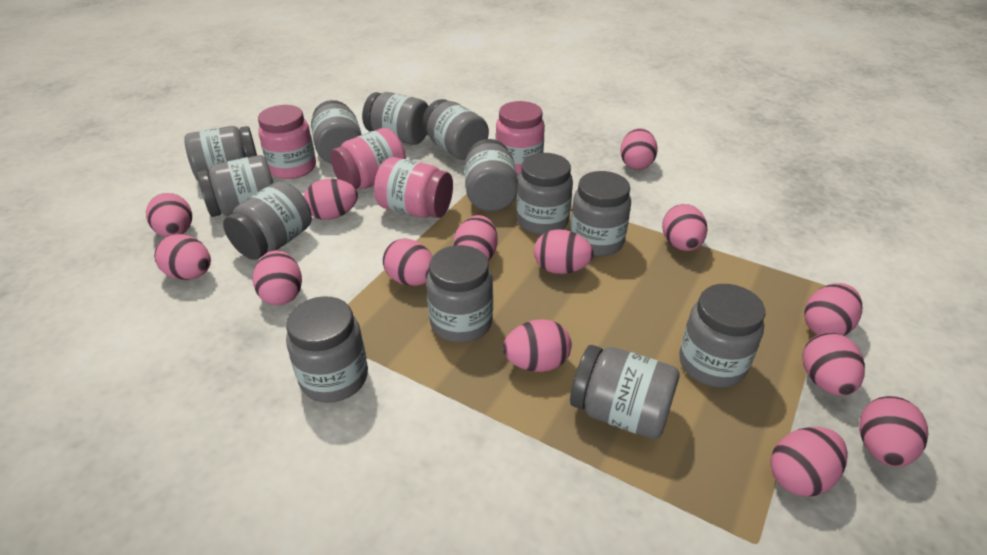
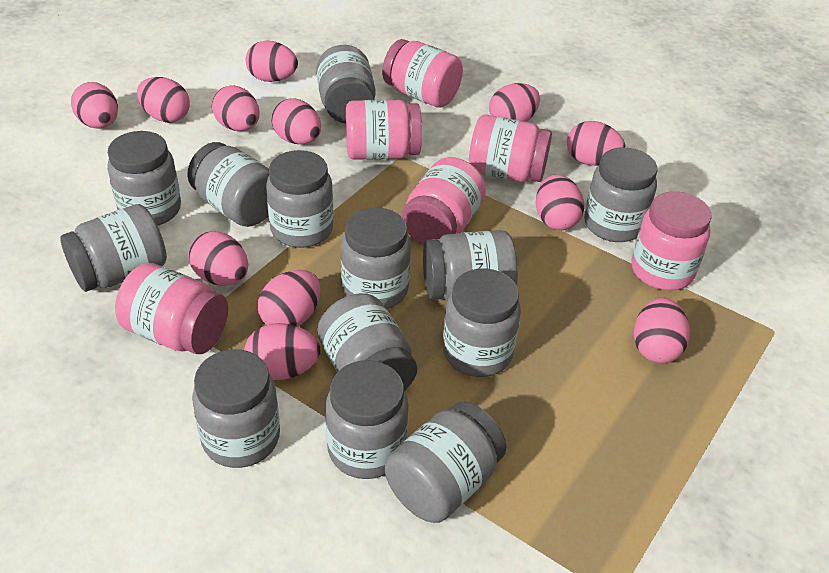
pink egg: [146,193,192,237] [154,234,211,280] [253,250,302,305] [304,179,358,220] [383,239,432,286] [453,215,497,261] [503,319,572,372] [534,229,594,274] [620,128,658,170] [662,204,708,251] [770,427,848,497] [803,332,865,396] [804,283,862,336] [859,396,928,467] = 14 -> [71,82,118,129] [137,77,190,123] [188,231,248,286] [212,85,260,131] [244,323,320,380] [246,41,298,82] [258,270,321,327] [271,98,321,144] [489,83,540,122] [536,175,584,230] [567,121,625,166] [634,297,690,364] = 12
pink jar: [258,105,316,179] [330,128,406,189] [374,157,453,218] [496,101,545,175] = 4 -> [115,263,228,354] [346,100,422,160] [382,39,463,108] [402,157,486,245] [469,114,552,182] [631,191,712,291] = 6

